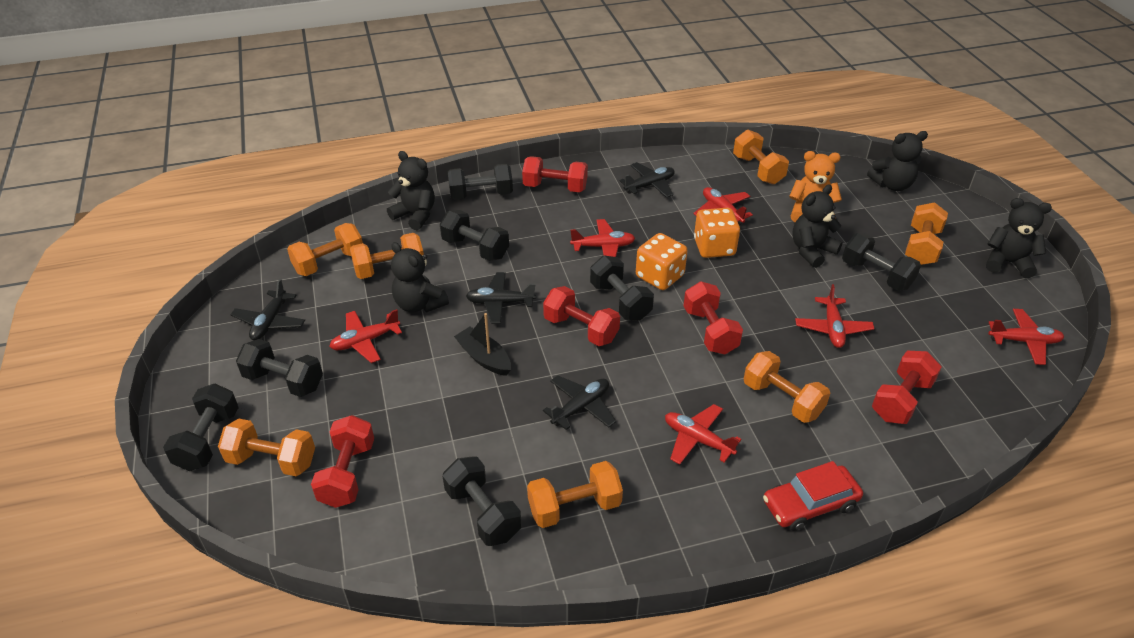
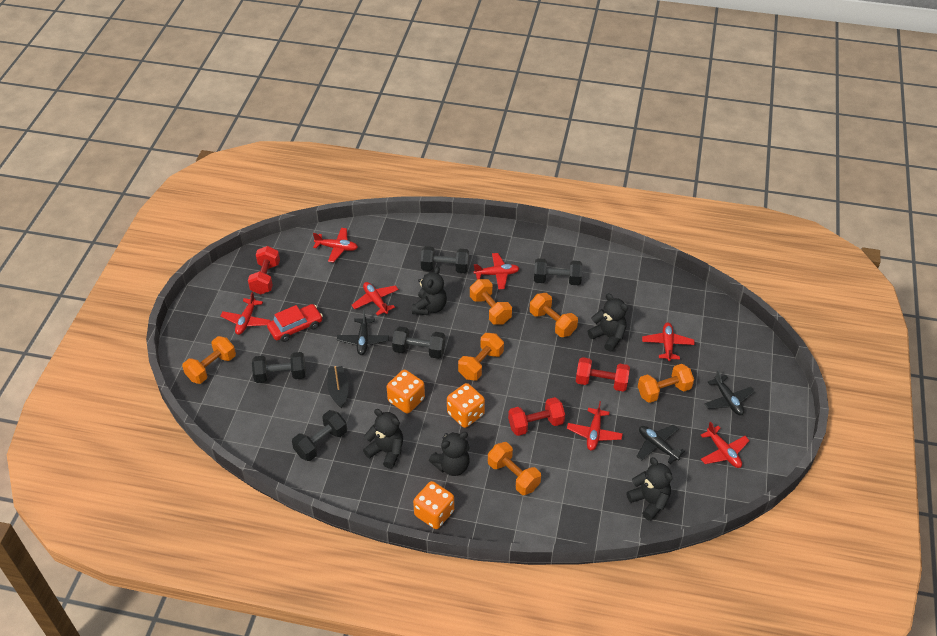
black dumbbell: [163,384,239,471] [236,339,323,397] [440,210,509,261] [442,456,521,546] [448,164,513,200] [590,255,654,321] [842,233,921,291] = 7 -> [252,352,306,383] [292,410,347,461] [392,326,445,359] [421,246,469,273] [534,258,582,285] = 5
black plane: [230,279,305,341] [466,272,536,324] [543,376,616,430] [620,162,675,198] = 4 -> [337,310,389,355] [637,425,685,464] [704,370,755,415] = 3
orange dice: [636,233,688,290] [694,208,740,258] = 2 -> [387,370,425,414] [413,481,454,529] [447,383,485,428] = 3
orange dumbbell: [218,418,315,476] [287,223,363,276] [350,233,424,279] [527,461,623,528] [733,130,789,184] [744,351,830,423] [905,202,948,265] = 7 -> [182,336,236,384] [458,333,504,381] [470,279,512,325] [488,442,541,495] [529,293,578,337] [638,364,694,403] = 6
orange teddy bear: [789,151,842,222] = 1 -> none = 0
red dumbbell: [311,415,374,508] [522,156,588,192] [543,286,620,346] [683,282,743,354] [872,351,942,424] = 5 -> [248,246,280,295] [508,397,565,436] [576,357,630,392] = 3
red plane: [329,309,402,363] [570,219,635,257] [665,404,741,465] [693,187,753,225] [795,284,874,348] [988,309,1064,365] = 6 -> [220,291,271,335] [313,228,358,263] [352,282,399,316] [474,253,520,290] [567,401,623,451] [642,323,695,362] [701,422,750,468] = 7

